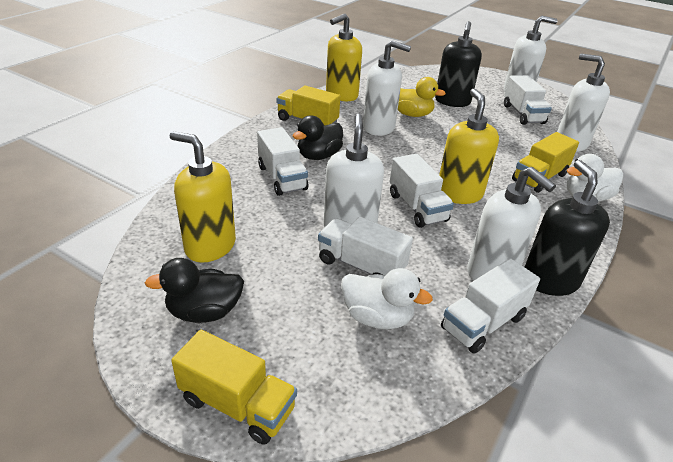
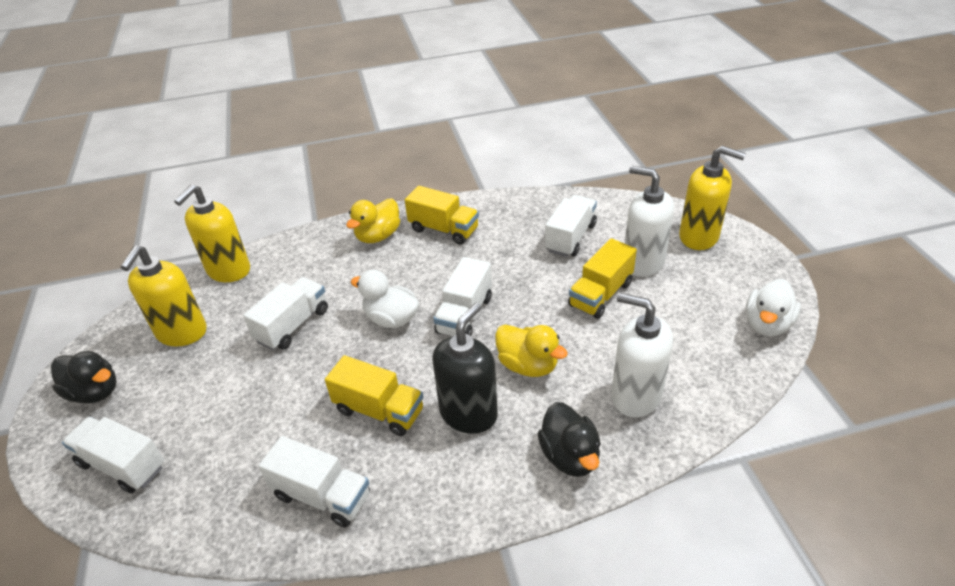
black soap dispenser: [435,21,482,107] [525,160,610,296] = 2 -> [432,303,498,434] = 1
white soap dispenser: [324,114,384,227] [363,40,411,136] [467,167,556,281] [504,16,557,92] [557,54,610,152] = 5 -> [611,293,673,418] [625,166,674,277] = 2
yellow duck: [398,77,446,117] = 1 -> [346,198,400,243] [495,324,568,377] = 2

